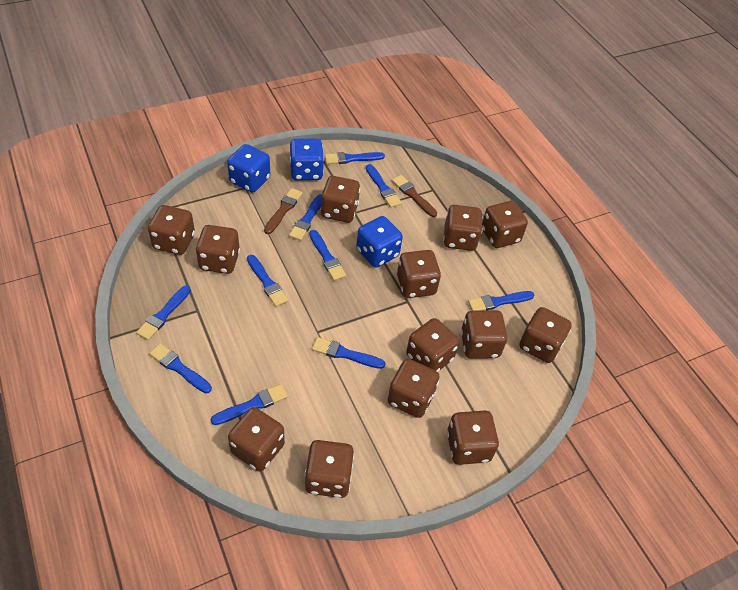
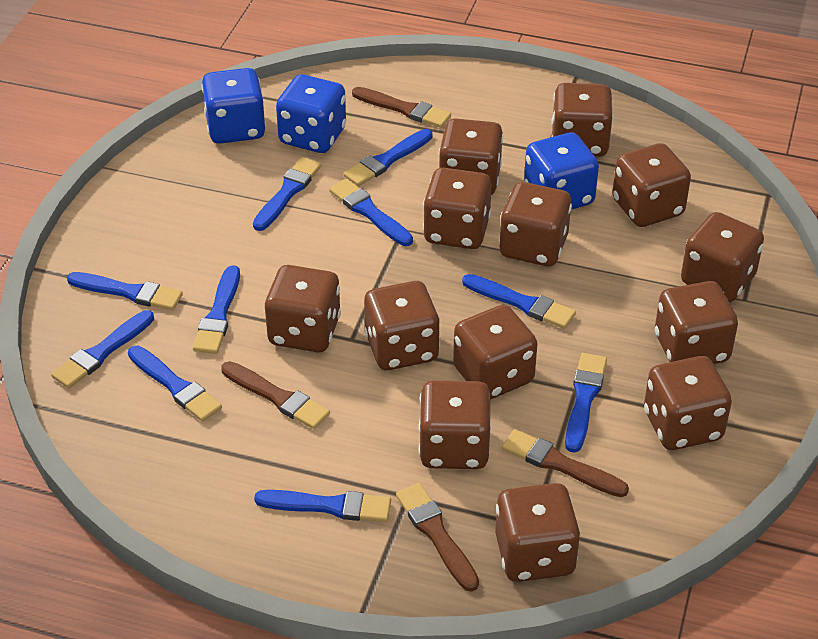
brown brush: [264,188,303,234] [392,175,437,217] = 2 -> [221,361,330,429] [352,87,451,128] [396,483,479,592] [502,429,629,497] = 4

